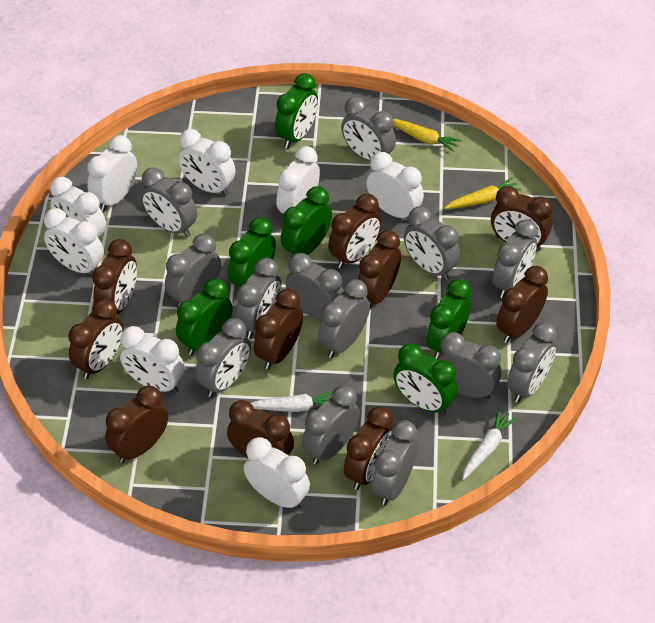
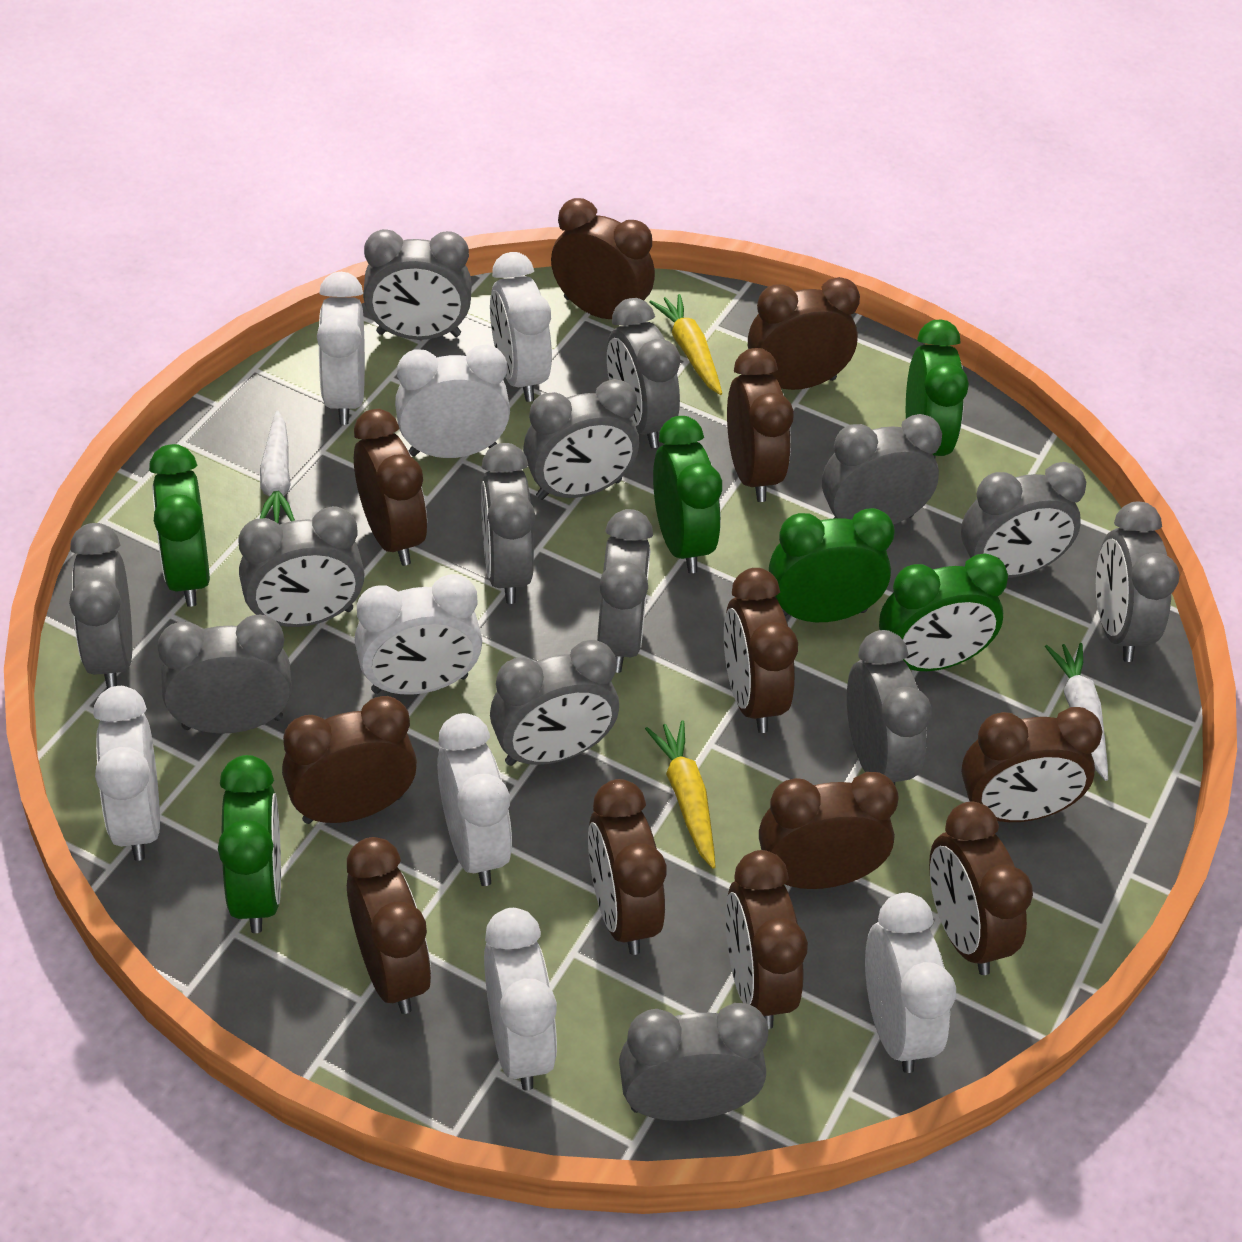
brown clock: [68,299,124,379] [92,239,137,314] [105,386,168,463] [227,400,294,458] [254,289,303,370] [328,194,381,268] [344,407,393,490] [358,230,401,308] [491,186,553,251] [496,266,548,343] = 10 -> [282,696,417,824] [347,837,431,1014] [354,409,427,566] [551,198,655,319] [588,779,666,955] [724,568,798,733] [726,850,808,1029] [727,348,794,502] [748,277,860,390] [759,772,899,889] [929,802,1033,975] [961,707,1103,822] = 12
grey clock: [141,167,197,237] [165,234,221,308] [195,318,251,397] [236,258,281,339] [286,253,344,320] [302,386,360,465] [318,279,370,358] [341,97,396,162] [372,420,418,506] [404,207,460,280] [437,332,501,399] [492,220,538,298] [507,322,557,403] = 13 -> [69,523,132,689] [157,615,292,734] [239,506,365,627] [363,229,472,340] [481,443,535,604] [490,640,619,766] [523,379,639,500] [597,509,653,673] [607,298,680,448] [619,1003,768,1121] [822,414,942,525] [847,630,932,785] [961,462,1086,578] [1096,502,1179,662] = 14

